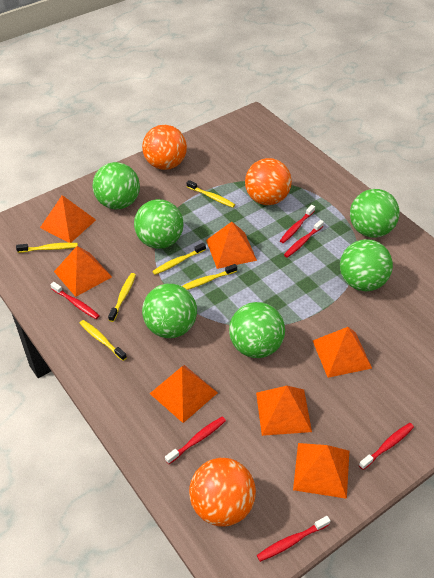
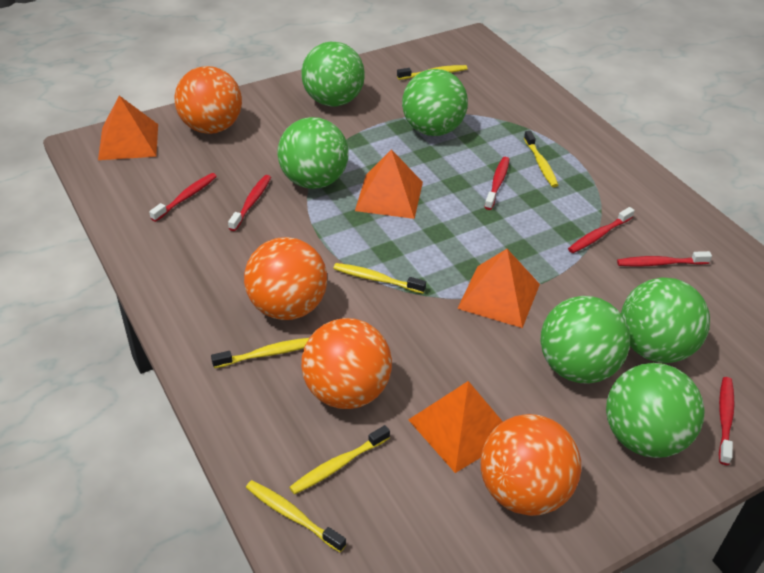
orange ball: [142,125,187,170] [189,458,256,526] [245,158,292,205] = 3 -> [174,66,242,134] [244,237,327,320] [301,318,392,409] [481,414,581,516] = 4
orange pyramid: [40,195,96,243] [54,246,112,297] [149,365,218,423] [206,222,257,269] [256,386,312,436] [293,443,349,499] [313,327,372,378] = 7 -> [98,96,158,160] [355,149,423,219] [408,381,503,473] [457,249,540,328] = 4

